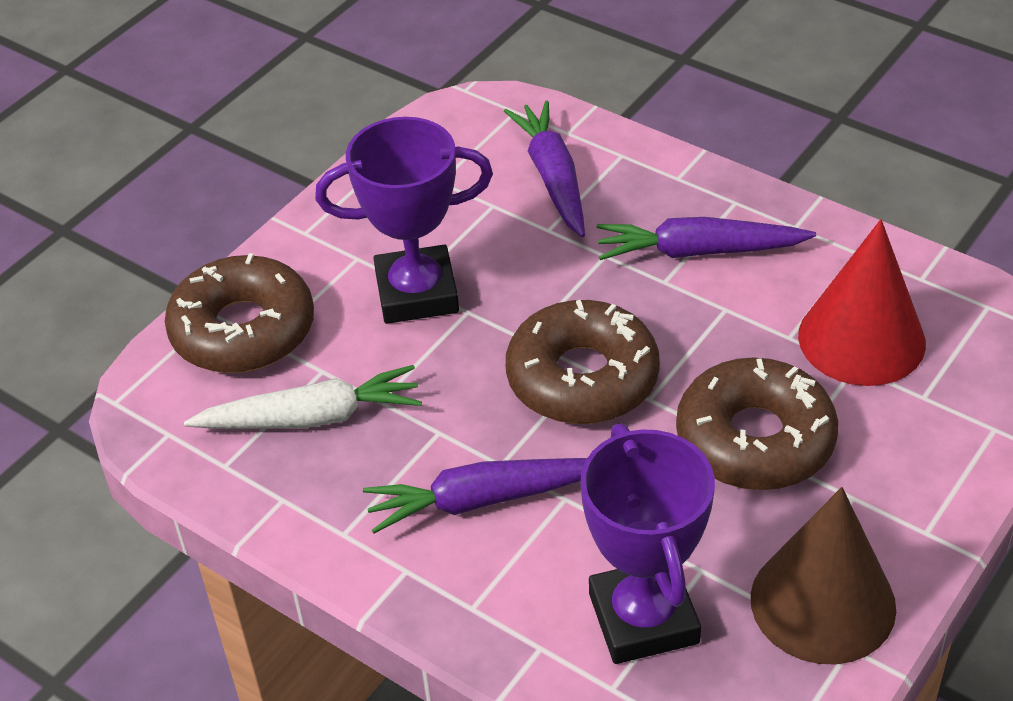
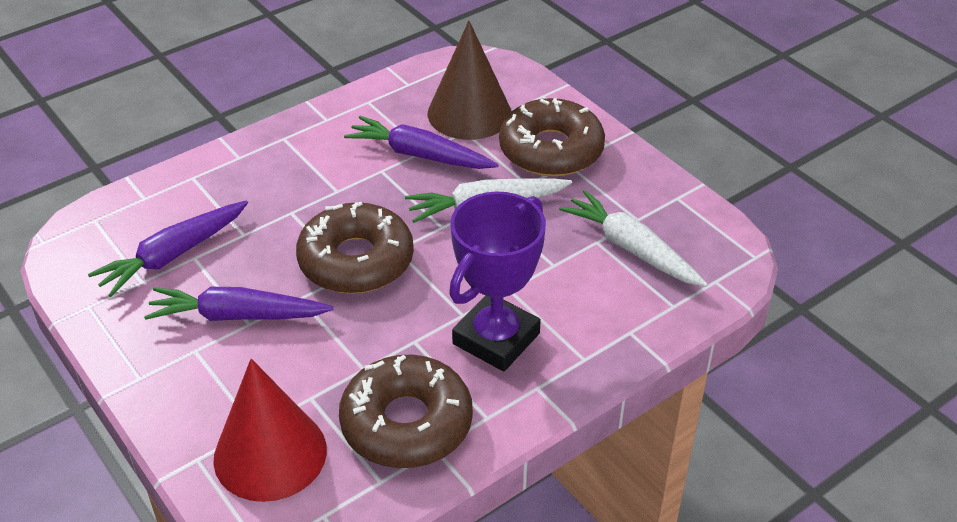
purple trophy: [315,117,493,324] [580,423,715,664] = 2 -> [449,192,546,371] = 1
white carrot: [184,365,422,429] = 1 -> [405,178,572,223] [559,190,708,287] = 2

